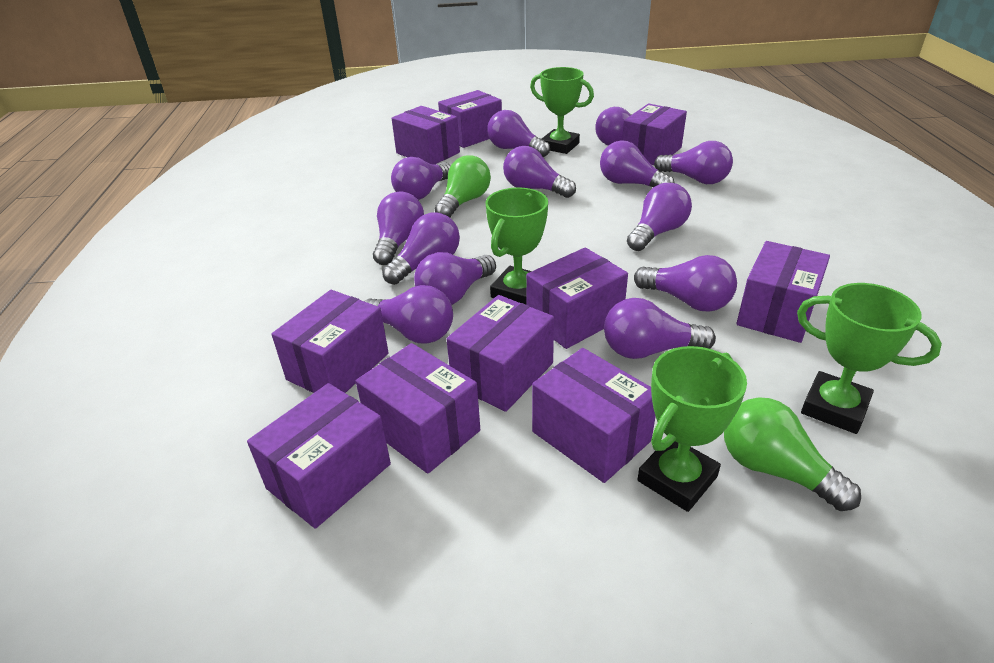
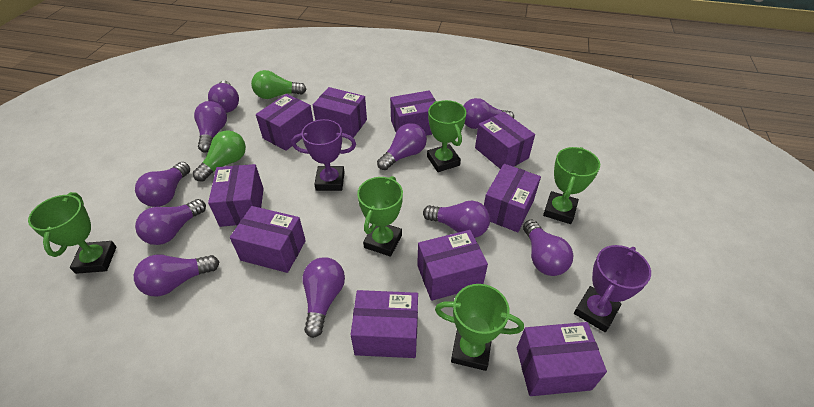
green trophy: [485,187,548,305] [530,67,594,154] [637,346,747,512] [797,283,942,434] = 4 -> [28,192,116,274] [357,176,403,257] [427,100,467,172] [435,284,524,371] [543,147,600,224] = 5
purple light bulb: [364,285,453,344] [373,192,424,265] [382,213,460,285] [391,157,451,200] [414,252,496,305] [487,110,550,157] [503,146,576,198] [595,107,632,145] [600,140,674,187] [604,298,716,359] [627,183,692,251] [634,255,737,312] [654,141,733,184] = 13 -> [134,255,219,297] [135,162,190,207] [135,199,206,245] [194,101,227,153] [208,80,239,113] [302,257,345,338] [377,123,427,170] [423,201,490,238] [463,98,514,129] [523,220,573,276] = 10
purple trophy: none = 0 -> [291,119,356,191] [574,245,651,332] = 2

